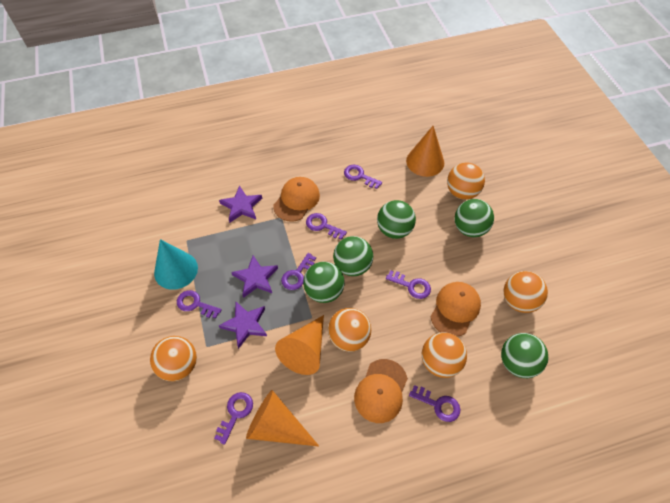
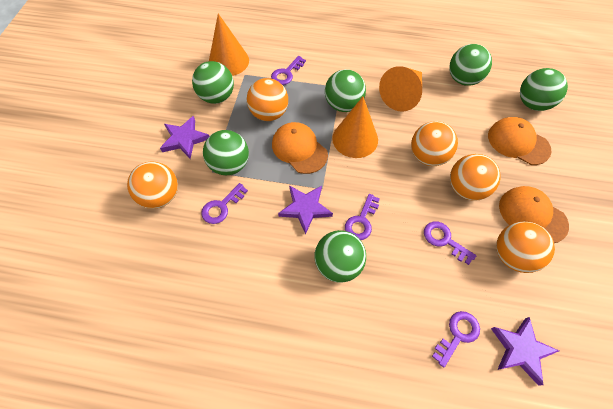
green ball: [303,262,345,303] [333,236,373,276] [377,200,416,239] [455,199,494,237] [501,333,548,378] = 5 -> [192,61,234,104] [203,130,249,175] [314,230,366,283] [325,69,366,112] [449,44,492,86] [520,68,568,111] = 6
purple key: [177,290,222,319] [214,392,253,445] [281,253,316,290] [306,213,347,240] [344,165,382,189] [386,270,431,299] [409,385,461,422] = 7 -> [201,183,248,224] [271,56,306,85] [345,194,380,240] [424,221,476,265] [432,311,480,367] = 5
turquoise cone: [154,239,198,290] = 1 -> none = 0

